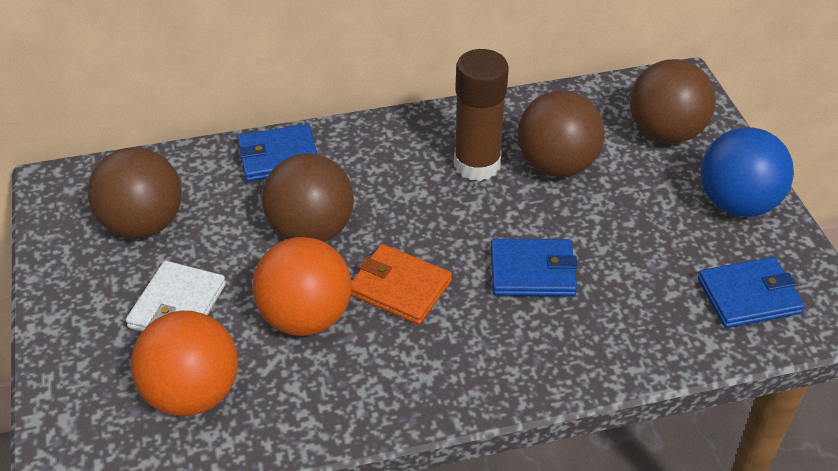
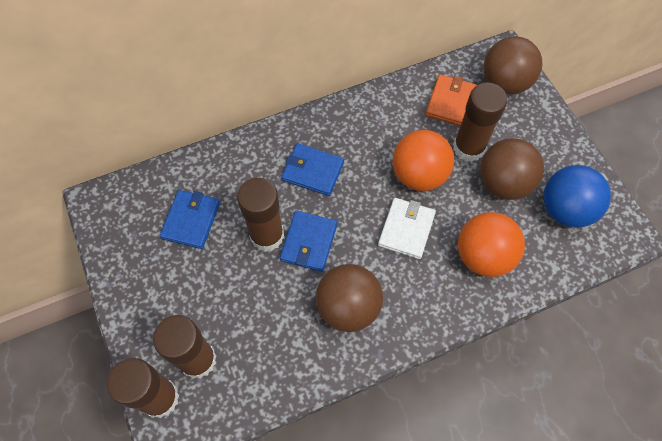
brown ball: [88,147,182,238] [262,153,354,242] [518,90,604,177] [630,59,716,143] = 4 -> [316,264,383,332] [480,138,544,200] [484,36,543,94] = 3
brown glue stick: [454,49,509,181] = 1 -> [107,358,179,418] [153,315,217,379] [237,178,284,252] [453,83,507,162] = 4

